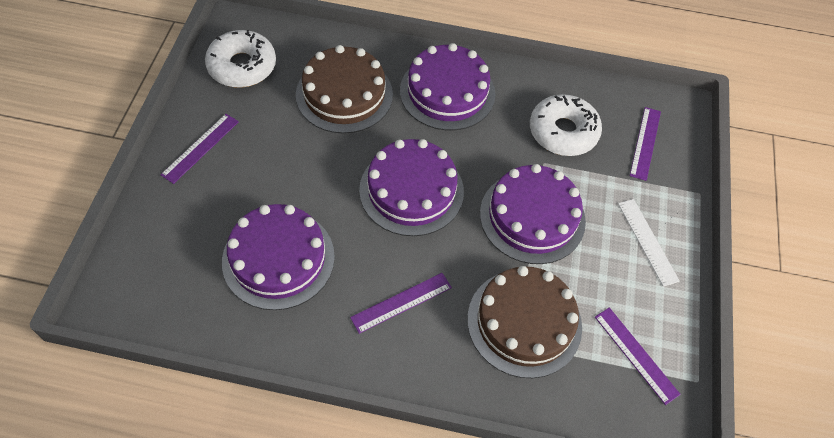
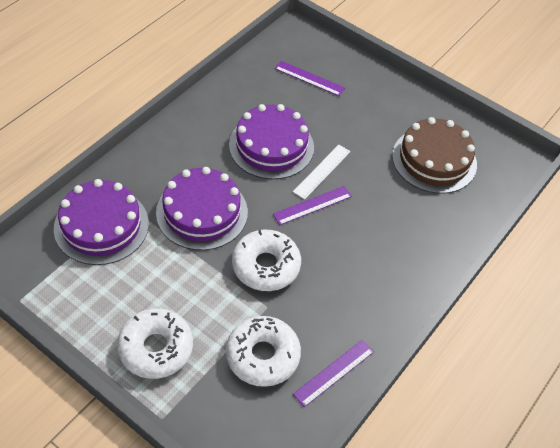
brown cake: [296,45,393,134] [467,266,582,378] = 2 -> [392,117,477,194] = 1
purple cake: [222,204,335,310] [359,139,464,236] [400,43,495,130] [480,164,586,264] = 4 -> [54,179,149,265] [156,167,248,250] [229,104,314,179] = 3
purple ruler: [160,114,239,184] [350,273,452,334] [595,308,681,405] [630,107,661,181] = 4 -> [273,186,352,225] [275,61,345,96] [293,340,374,407] = 3
white donut: [205,30,276,88] [530,94,602,156] = 2 -> [117,308,193,379] [226,316,301,387] [232,230,301,291] = 3

